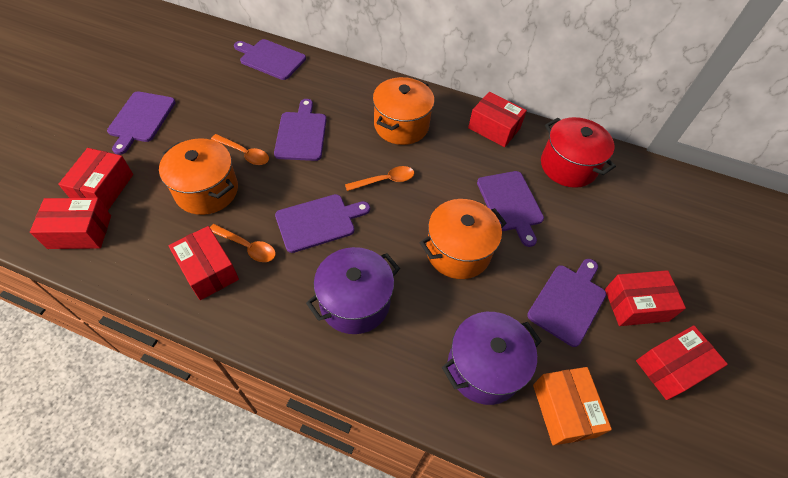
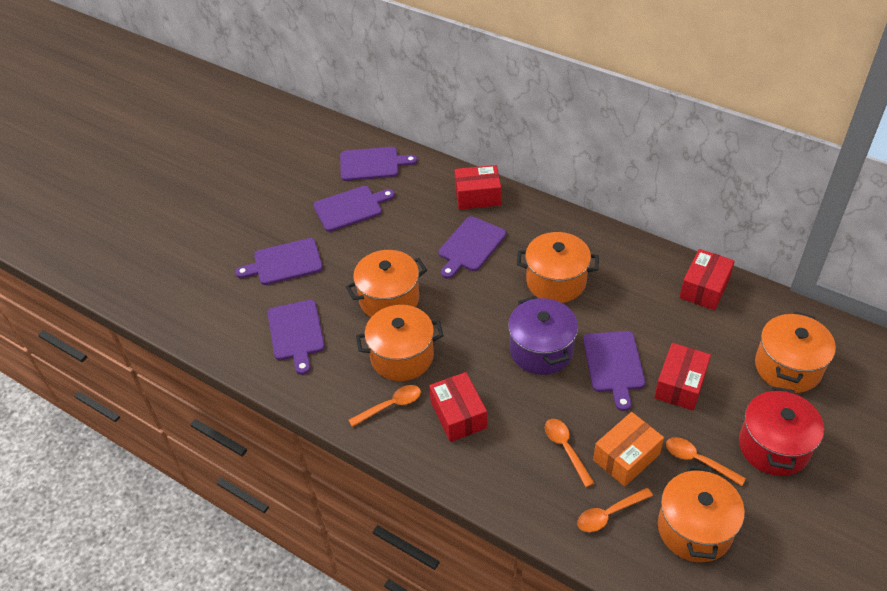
orange pot: [159,138,238,215] [373,77,435,145] [420,199,507,279] = 3 -> [346,250,427,317] [356,305,444,381] [517,232,599,303] [658,465,745,562] [755,311,836,393] = 5
orange spoon: [210,224,276,262] [211,134,269,165] [345,166,414,191] = 3 -> [349,385,421,427] [545,419,594,487] [577,488,653,532] [666,437,746,486] = 4
purple pot: [306,247,400,334] [442,312,542,405] = 2 -> [508,296,578,375] = 1
red box: [30,198,111,249] [58,148,133,211] [168,226,239,300] [468,92,527,147] [605,270,686,326] [636,326,728,400] = 6 -> [429,372,487,442] [454,165,501,210] [654,343,711,411] [679,249,735,310] = 4

